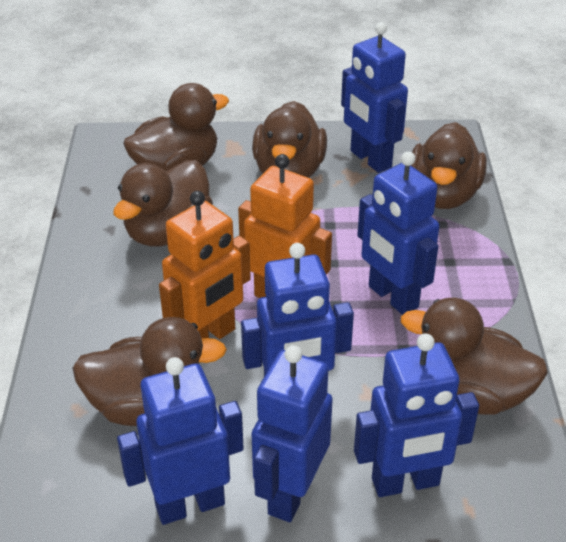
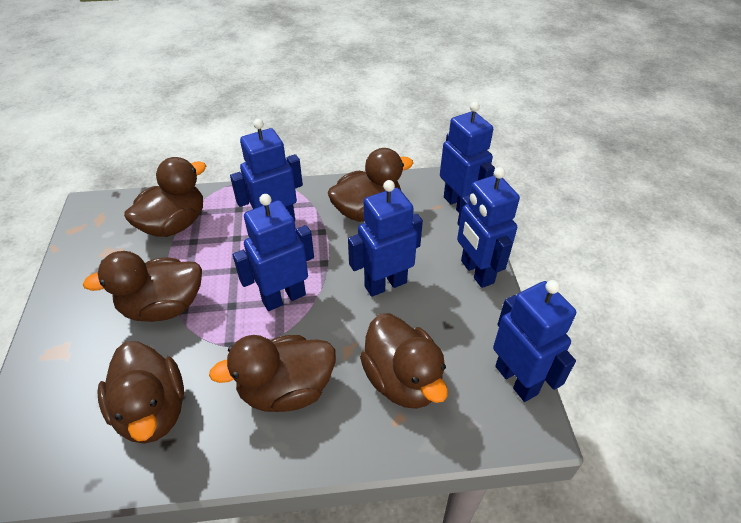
orange robot: [159,191,251,339] [238,154,332,298] = 2 -> none = 0

